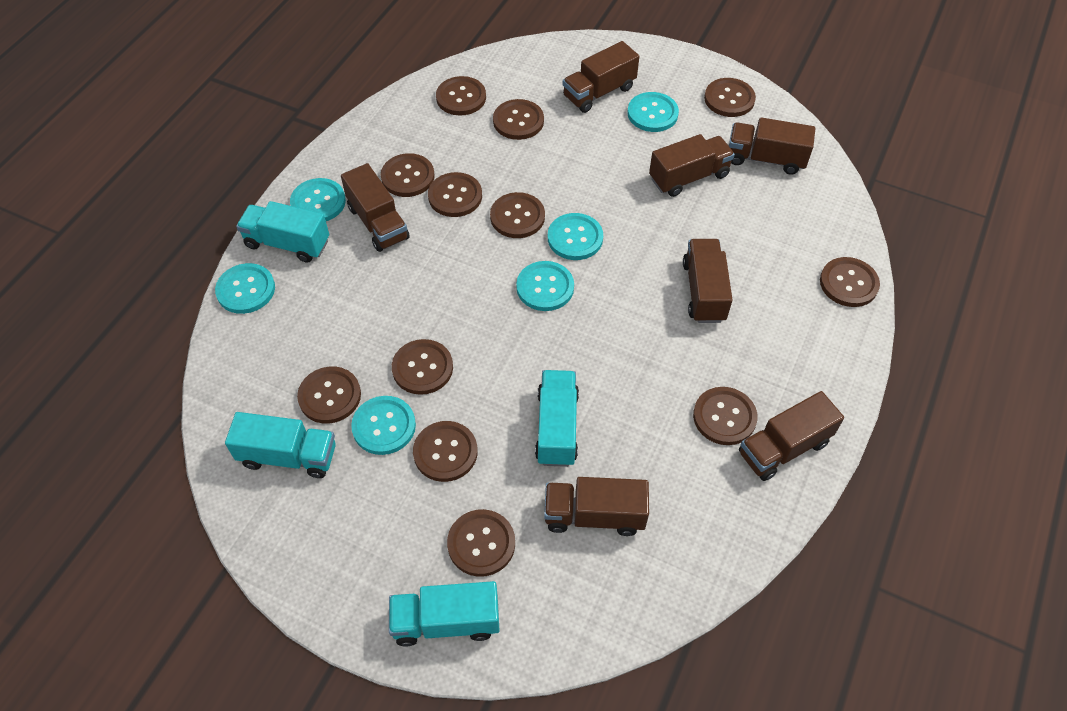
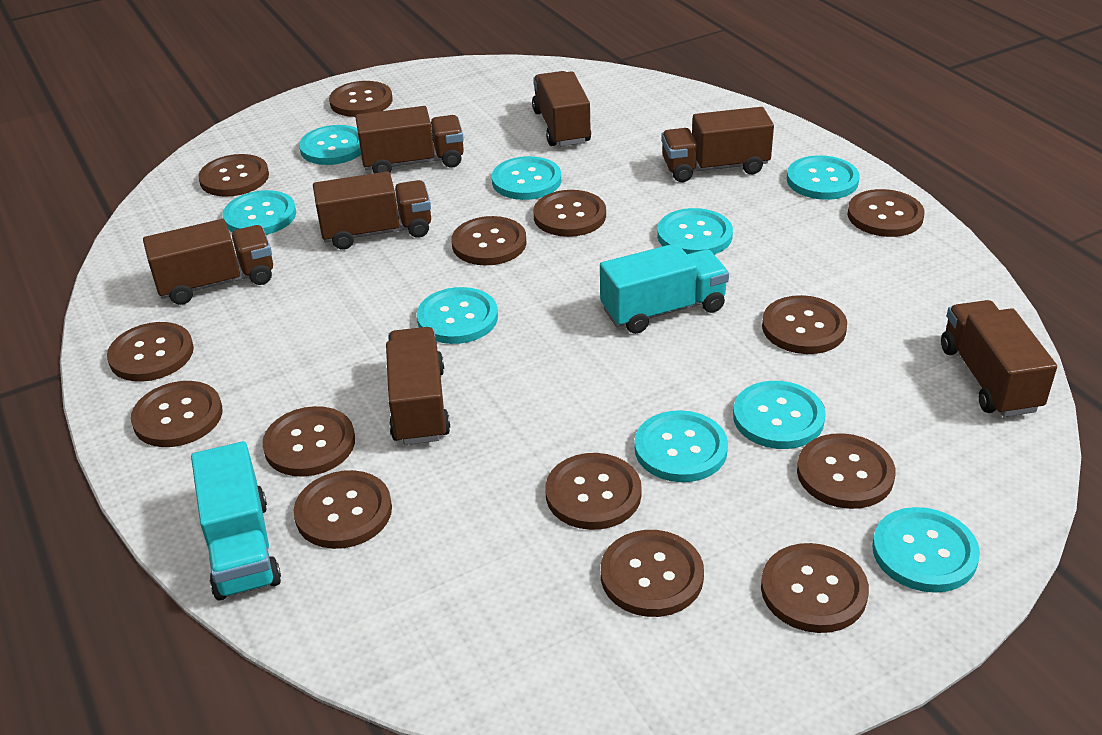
brown button: [297,367,361,424] [381,153,435,197] [392,339,453,395] [413,421,478,482] [428,172,482,217] [436,76,486,116] [447,509,515,577] [490,192,545,238] [493,99,544,140] [693,387,758,445] [704,78,756,117] [820,257,880,307] = 12 -> [107,322,194,382] [131,381,222,447] [198,154,269,197] [262,406,355,477] [294,470,392,549] [329,81,393,117] [451,216,526,265] [533,190,606,237] [545,453,642,530] [601,530,704,617] [761,543,869,633] [762,295,847,354] [797,433,895,509] [847,189,925,237] = 14
turquoise button: [215,263,275,314] [290,178,346,221] [351,396,416,455] [516,261,574,311] [548,213,603,260] [628,92,679,132] = 6 -> [223,190,296,235] [299,125,361,165] [417,287,498,344] [492,156,561,200] [635,410,728,482] [657,208,733,255] [733,381,826,449] [787,155,860,200] [872,507,980,593] = 9
turquoise truck: [225,412,336,478] [236,201,329,263] [389,581,500,647] [535,370,579,467] = 4 -> [191,441,281,601] [600,243,729,334] = 2

